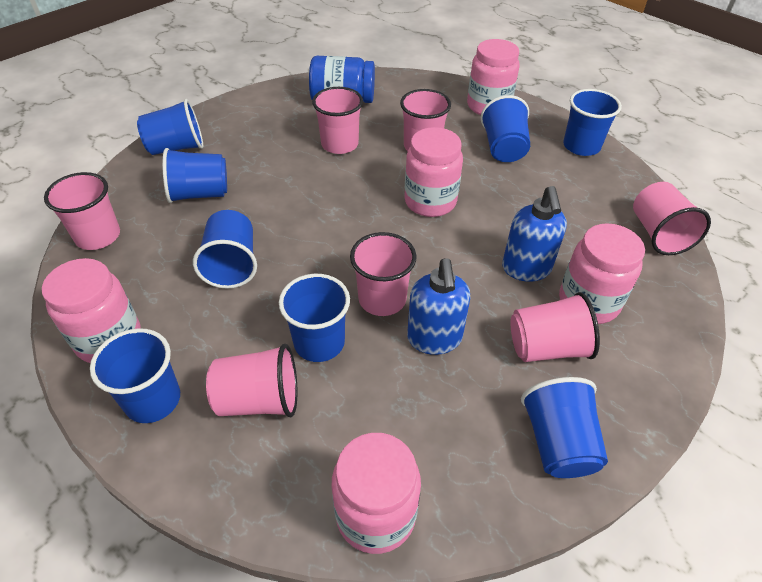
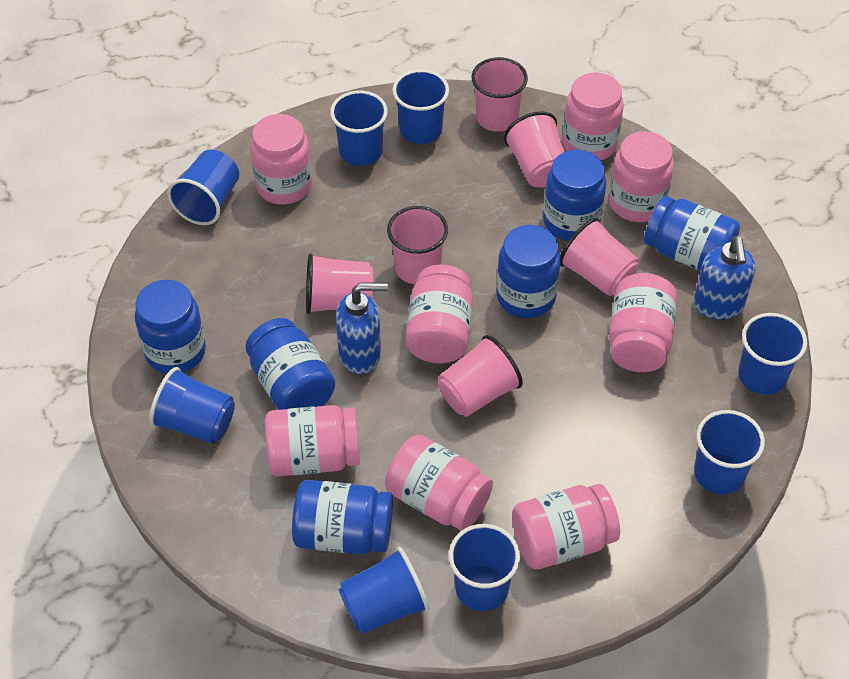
blue jar: [309,56,375,103] = 1 -> [135,280,206,374] [245,318,335,410] [292,480,393,555] [496,225,561,318] [543,150,606,241] [644,196,740,271] = 6
pink cup: [44,172,120,250] [206,344,297,417] [312,87,363,154] [350,232,416,316] [400,89,451,151] [510,292,600,362] [633,182,711,255] = 7 -> [306,253,373,314] [387,206,448,284] [438,335,523,417] [471,57,528,132] [504,111,565,188] [560,218,639,296] = 6
pink jar: [42,258,141,363] [332,433,421,554] [404,127,463,217] [467,39,520,115] [559,223,645,324] = 5 -> [250,114,312,205] [265,405,360,476] [385,435,493,531] [406,264,473,363] [512,484,620,570] [563,72,624,160] [609,131,674,222] [609,273,677,372] = 8

